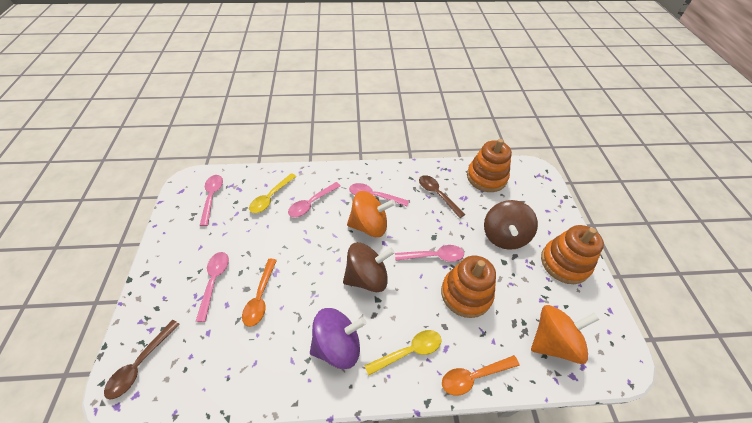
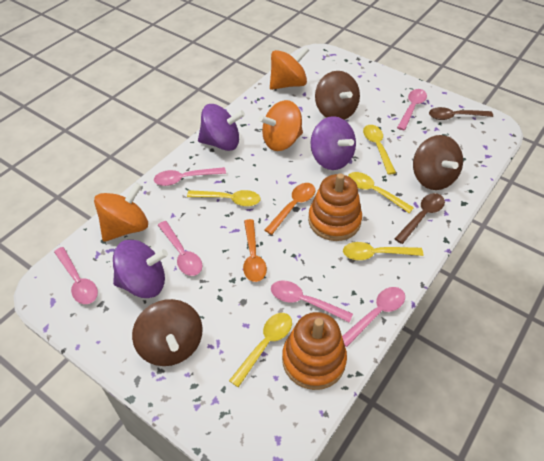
brown spinning top: [343,243,395,292] [484,200,538,250] = 2 -> [132,299,203,366] [315,71,360,120] [413,135,463,190] = 3
orange spinning top: [347,191,395,237] [531,305,599,364] = 2 -> [94,182,148,242] [259,100,303,151] [270,46,309,90] = 3
orange stacking toy: [441,256,496,318] [467,139,512,192] [541,225,604,284] = 3 -> [282,312,347,390] [308,173,362,241] = 2
pink spoon: [196,252,229,322] [200,175,223,226] [288,182,341,217] [349,183,409,206] [395,245,464,262] = 5 -> [54,247,98,304] [154,167,226,186] [158,221,202,276] [271,280,353,323] [342,287,405,347] [397,89,427,130] = 6
purple spinning top: [310,308,366,369] = 1 -> [113,240,168,298] [198,104,245,151] [311,116,356,170] = 3
yellow spoon: [249,173,297,213] [364,330,442,376] = 2 -> [187,190,260,206] [229,313,292,387] [343,242,423,260] [348,172,414,213] [363,125,396,175] = 5

